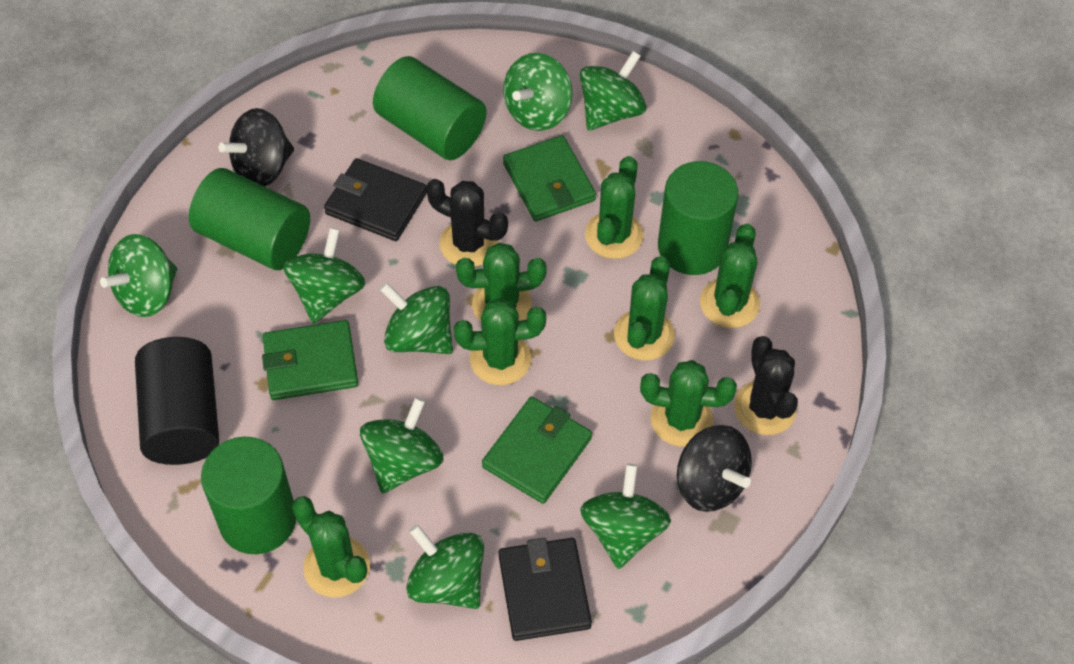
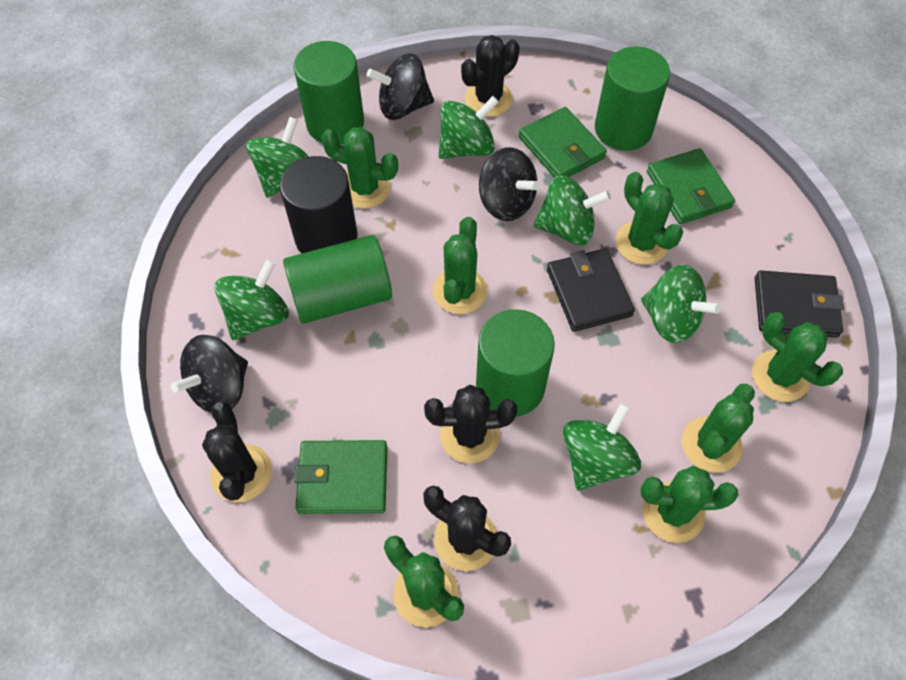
black cactus: [426,179,508,267] [734,336,798,435] = 2 -> [202,401,272,502] [423,486,511,571] [424,385,517,463] [461,35,520,117] = 4
black spinning top: [219,108,294,187] [677,425,752,512] = 2 -> [171,335,248,413] [367,54,434,120] [479,147,540,221] = 3
green spinning top: [100,234,177,317] [283,228,366,324] [360,397,443,494] [379,282,453,354] [406,524,484,609] [503,53,572,131] [580,51,647,131] [580,464,671,569] = 8 -> [215,259,289,340] [246,117,309,198] [439,96,499,159] [534,175,611,245] [563,403,641,491] [641,265,721,343] = 6

